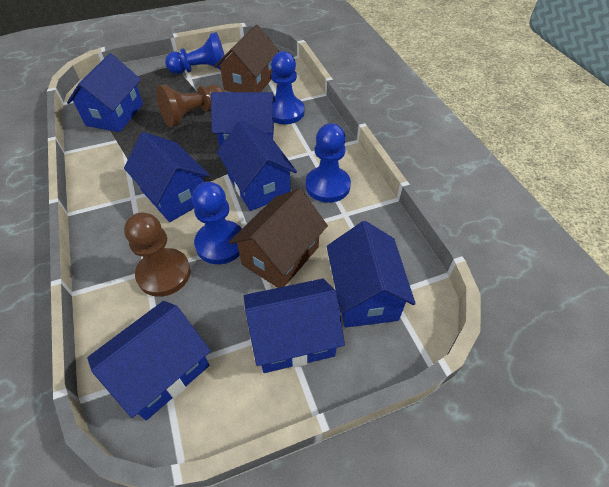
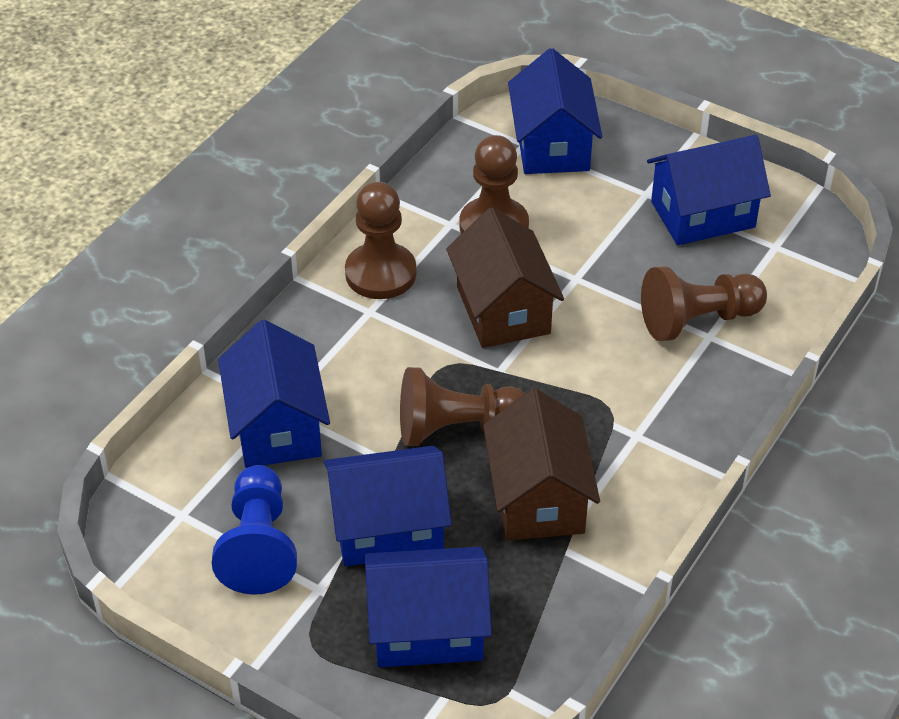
blue house: [67,53,143,132] [87,301,211,421] [124,132,210,222] [211,92,276,147] [217,120,297,211] [244,278,345,373] [327,221,416,328] = 7 -> [218,320,330,468] [324,446,452,566] [365,547,492,667] [508,48,602,174] [647,135,771,245] = 5
blue pawn: [165,32,225,74] [192,182,242,264] [271,51,305,124] [306,123,351,203] = 4 -> [212,465,297,595] = 1
brown pawn: [124,213,191,297] [156,85,224,127] = 2 -> [345,182,416,299] [400,367,525,446] [460,135,529,234] [641,266,767,341] = 4

